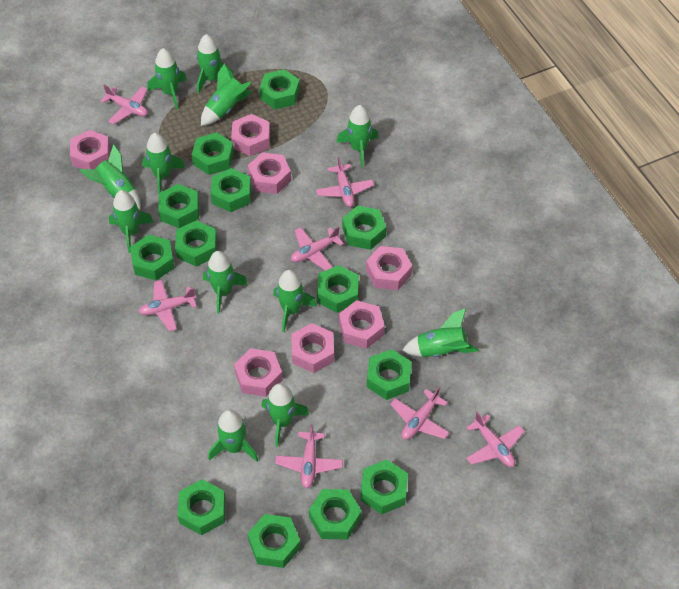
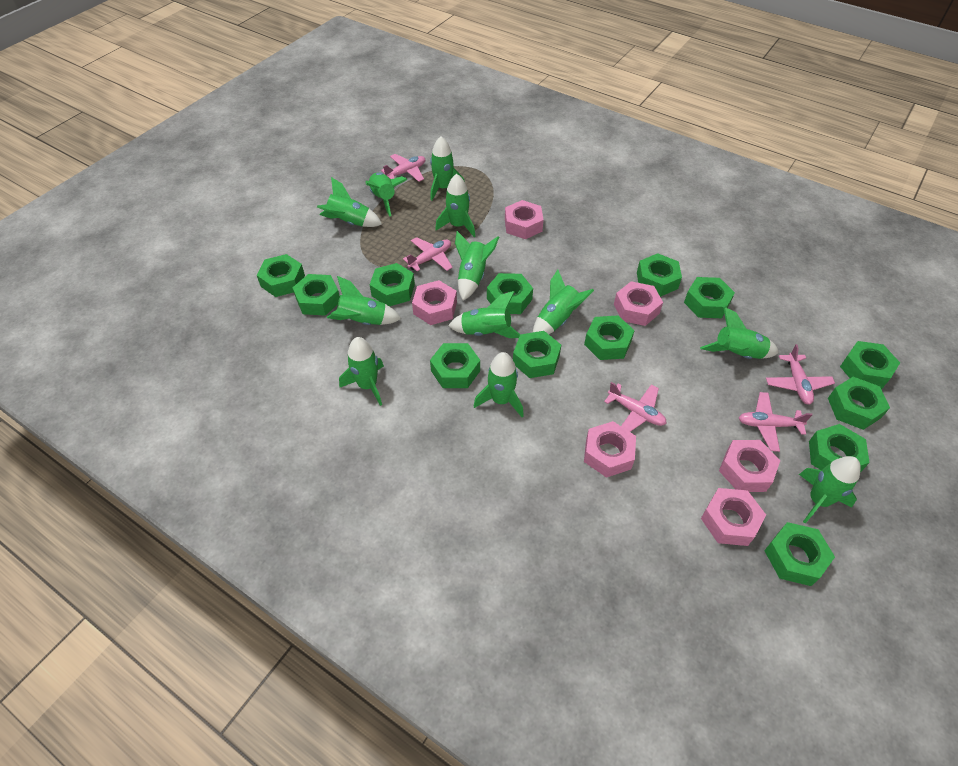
pink nut: [70,130,110,169] [231,114,270,156] [234,348,283,397] [248,152,291,194] [291,323,334,373] [339,300,385,349] [366,246,412,290] = 7 -> [412,280,457,325] [505,200,544,239] [584,421,636,478] [614,281,663,326] [701,488,766,546] [719,440,781,492] = 6
pink plane: [101,85,148,124] [139,280,197,331] [275,424,343,488] [291,226,344,271] [316,156,374,207] [390,387,449,440] [466,412,525,467] = 7 -> [381,154,425,182] [403,237,453,272] [604,382,667,432] [739,392,812,452] [766,344,835,404] = 5

